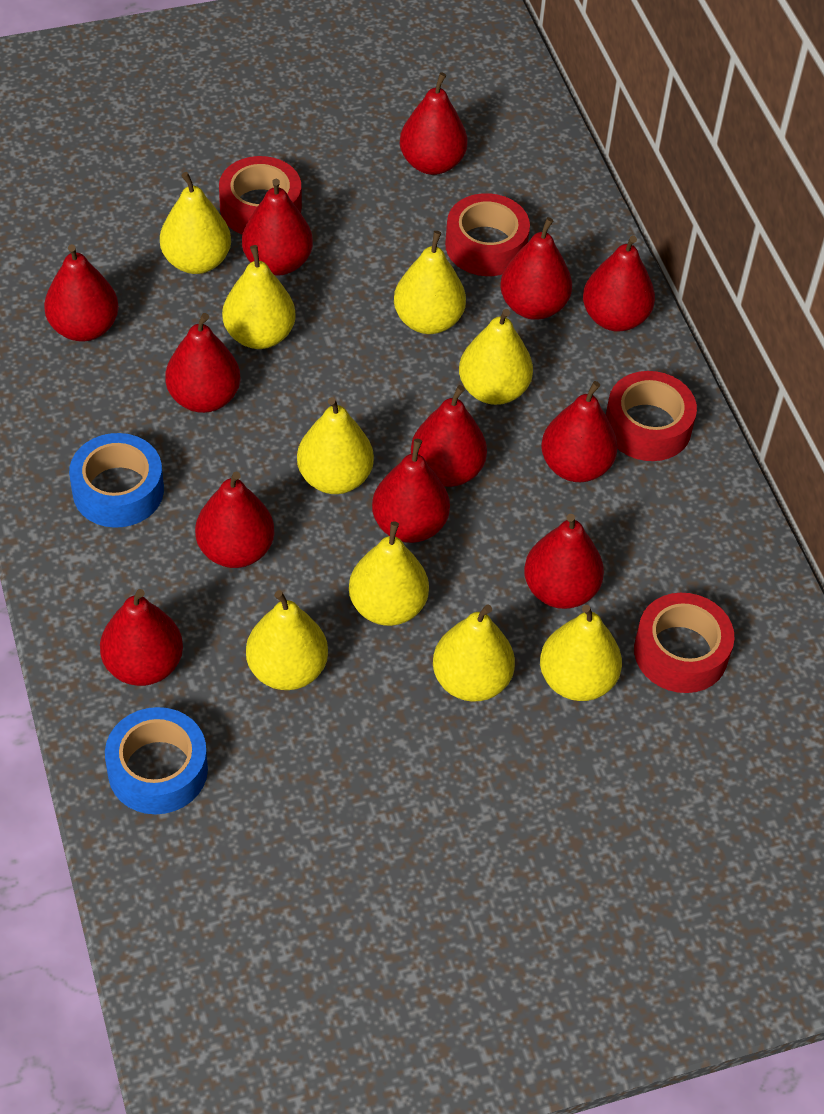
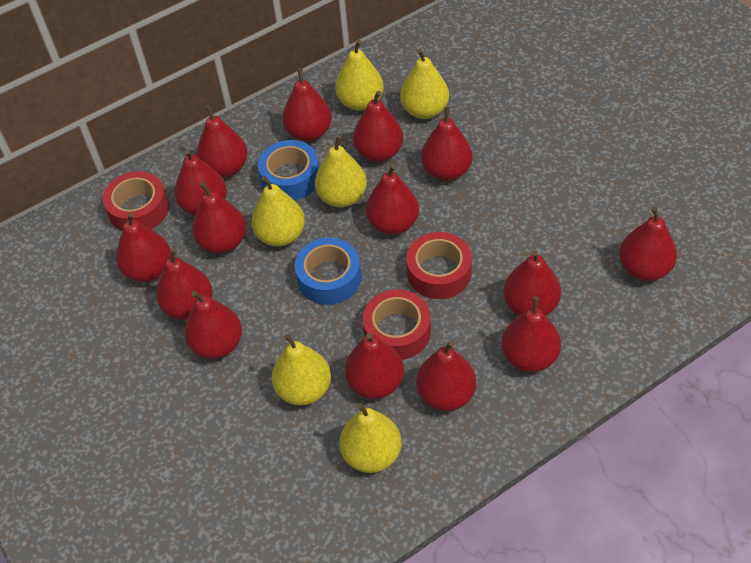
red pear: [44,244,119,341] [100,589,183,686] [165,313,240,413] [195,471,275,568] [242,179,313,276] [372,439,450,543] [400,72,468,175] [411,385,487,487] [500,217,572,320] [524,514,604,609] [541,381,618,482] [583,236,655,331] = 12 -> [116,212,171,282] [156,248,213,320] [174,149,227,216] [184,291,242,359] [192,182,246,254] [196,105,247,178] [282,68,332,142] [345,332,404,399] [353,91,403,162] [366,164,419,235] [416,341,476,411] [421,106,473,181] [501,296,561,372] [504,250,561,316] [619,207,677,281] = 15
red tape: [219,156,301,234] [445,193,530,276] [606,371,697,461] [634,593,734,693] = 4 -> [103,171,169,231] [363,289,431,360] [406,232,472,299] = 3
yellow pear: [160,172,231,274] [222,245,296,349] [246,590,328,690] [297,397,374,494] [349,521,429,626] [394,231,466,334] [433,605,515,702] [459,309,533,405] [540,605,622,701] = 9 -> [251,176,305,247] [272,334,331,406] [315,135,367,208] [335,40,384,111] [340,403,402,473] [400,49,449,119] = 6

